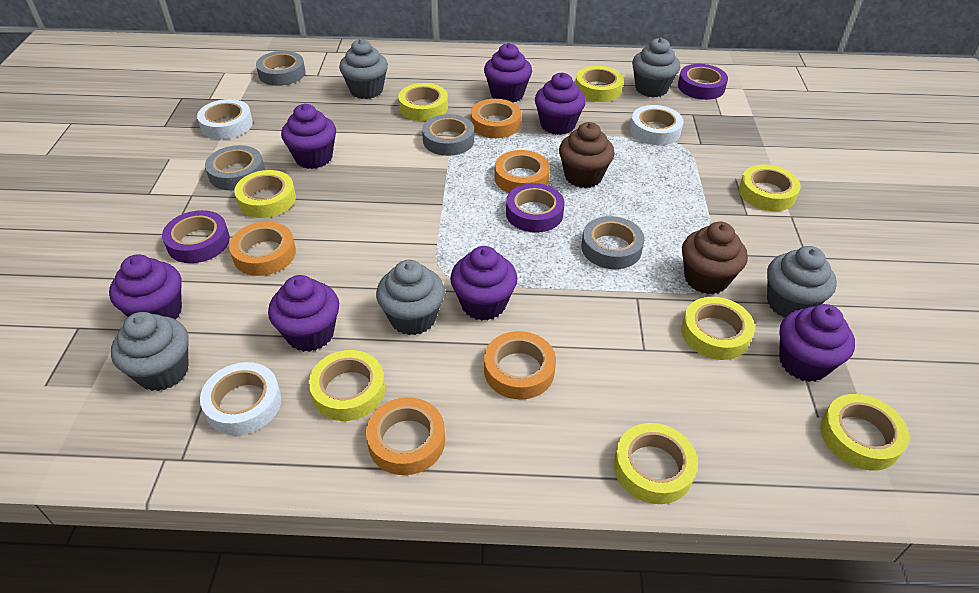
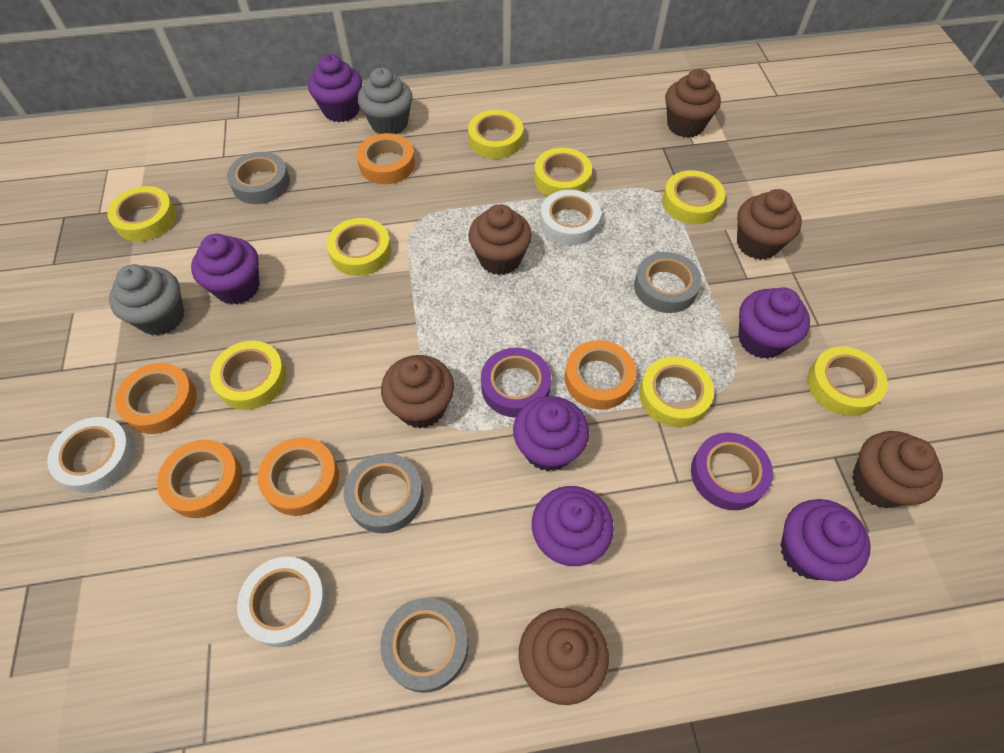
brown cupcake: [559,122,615,188] [682,222,748,294] = 2 -> [381,355,454,428] [468,204,532,275] [518,608,609,705] [665,69,721,138] [737,189,802,260] [852,431,943,508] = 6
grey cupcake: [111,312,189,391] [339,39,388,99] [376,260,445,335] [632,38,680,97] [767,246,837,318] = 5 -> [109,264,185,336] [358,67,413,134] = 2
purple cupcake: [109,254,182,319] [268,275,339,352] [281,104,336,169] [450,246,517,320] [484,43,532,103] [535,73,586,135] [779,304,855,382] = 7 -> [191,234,260,304] [308,54,362,122] [513,396,589,472] [532,486,614,566] [738,287,810,359] [780,499,871,582] = 6
purple tape: [162,210,230,263] [506,183,564,233] [678,64,728,100] = 3 -> [481,348,551,417] [691,433,773,510] = 2

